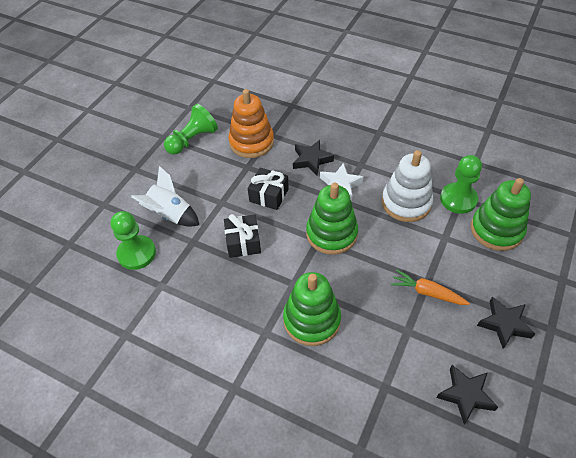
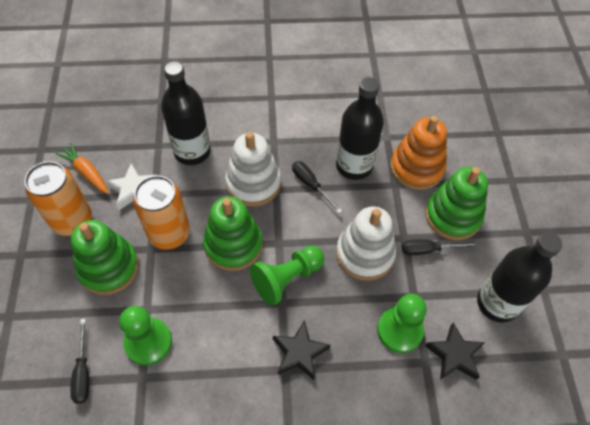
black bottle: none = 0 -> [161,61,211,165] [336,77,384,180] [477,232,562,323] = 3
black gift: [224,214,261,258] [248,167,289,210] = 2 -> none = 0
black screwdriver: none = 0 -> [70,319,89,404] [292,161,342,213] [402,239,478,255] = 3
black star: [293,140,334,175] [436,365,498,425] [477,297,535,349] = 3 -> [273,320,330,380] [425,322,485,380] = 2
orange can: none = 0 -> [25,161,92,236] [133,176,190,250] = 2
white rocket: [131,166,199,227] = 1 -> none = 0
white stacking toy: [382,150,433,222] = 1 -> [225,132,281,206] [336,207,396,281] = 2

